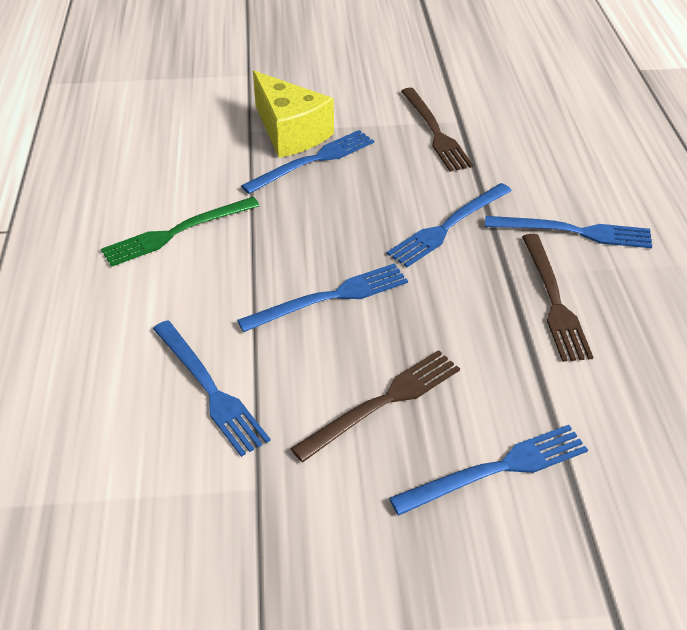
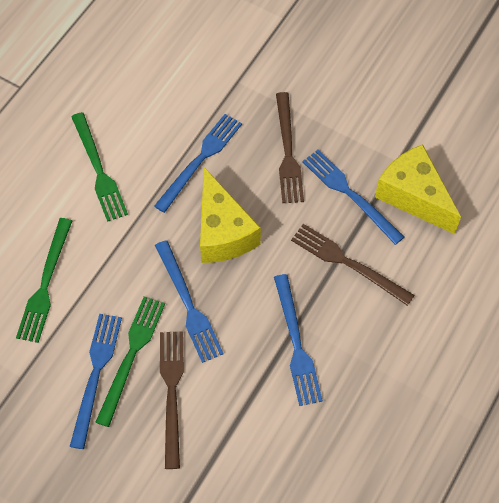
blue fork: [153,320,271,457] [237,264,408,332] [241,130,374,194] [387,183,512,267] [389,425,588,515] [485,216,652,248] = 6 -> [70,314,122,449] [154,114,242,213] [155,240,224,363] [274,274,323,406] [302,150,404,245] = 5
green fork: [101,197,260,267] = 1 -> [16,218,72,343] [71,112,128,222] [95,296,165,427] = 3
yellow cheese: [253,71,334,158] = 1 -> [200,167,261,263] [375,144,461,234] = 2

